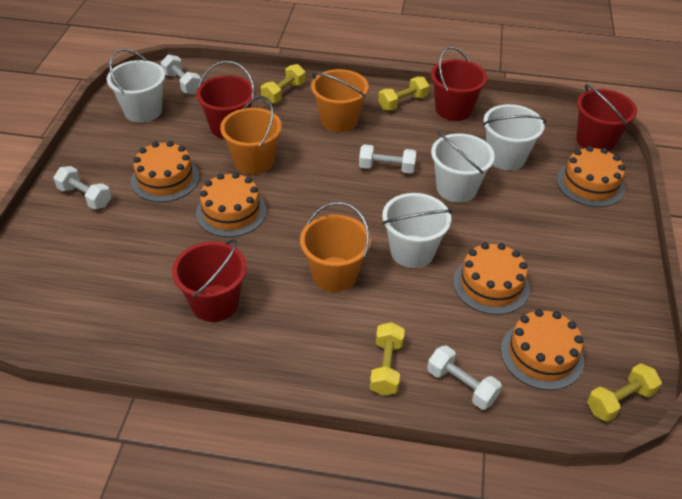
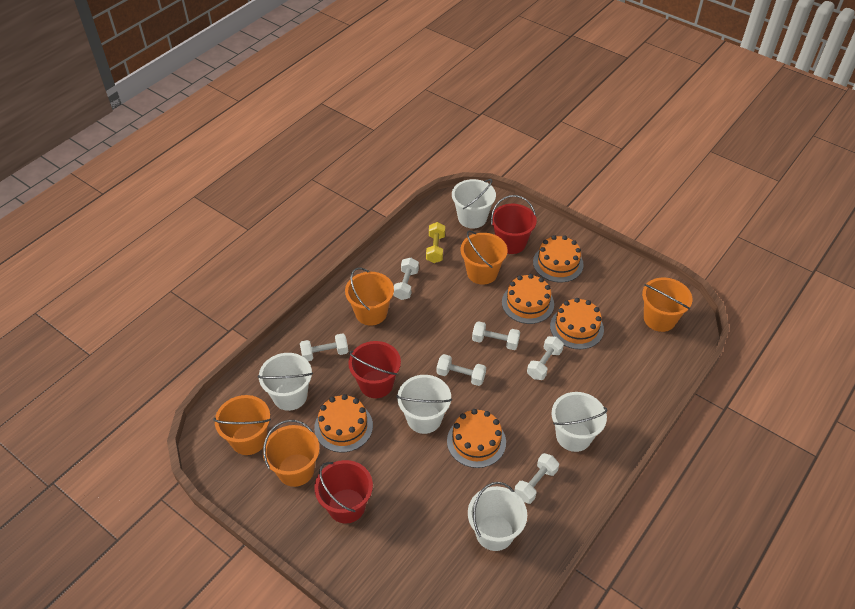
orange bucket: [220,96,282,175] [300,202,371,292] [311,69,369,132] = 3 -> [213,395,271,455] [263,420,320,487] [345,267,394,326] [461,230,508,285] [642,278,692,332] = 5
red bucket: [172,239,247,322] [196,61,255,139] [431,46,487,121] [576,84,637,152] = 4 -> [314,460,373,524] [348,341,401,398] [491,195,537,254] = 3
white bucket: [107,49,165,123] [382,193,452,268] [431,132,495,203] [483,104,546,170] = 4 -> [258,353,313,411] [396,375,452,434] [452,179,496,228] [468,482,527,551] [552,392,608,452] = 5
white dumbbell: [53,166,111,209] [161,54,201,94] [359,144,416,174] [427,345,502,410] = 4 -> [300,333,348,361] [393,258,419,300] [437,354,486,386] [472,321,520,350] [514,453,559,504] [527,336,564,380] = 6
yellow dumbbell: [261,64,306,104] [370,322,405,396] [378,77,429,111] [587,363,662,422] = 4 -> [426,222,445,263] = 1

